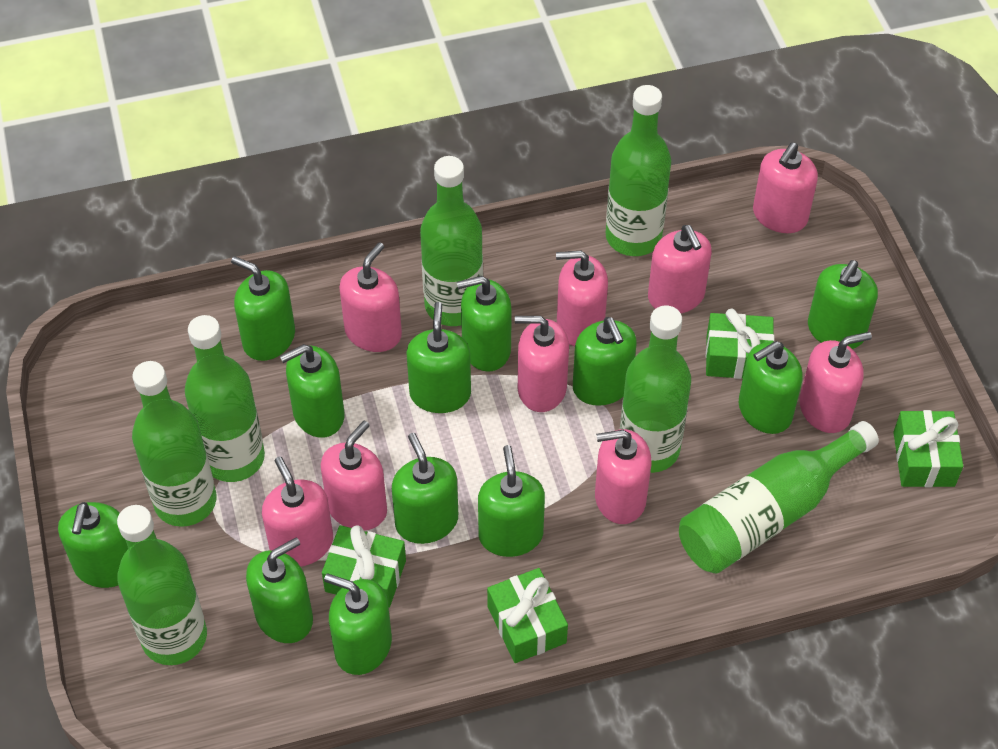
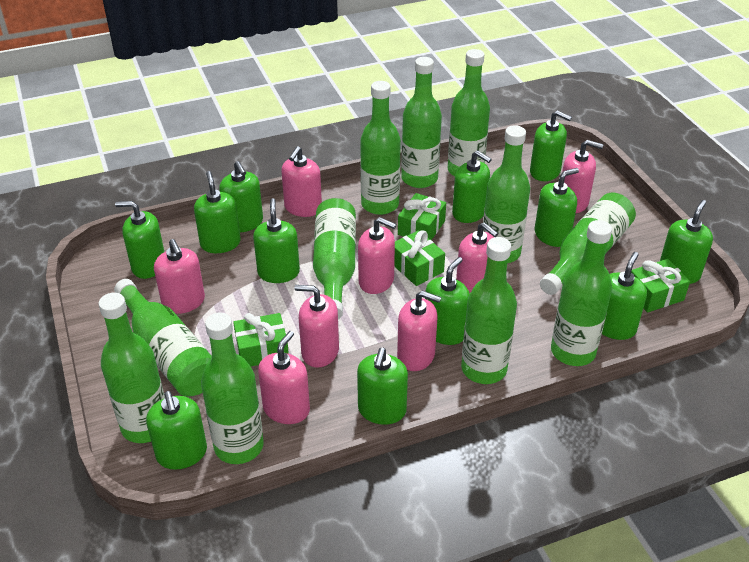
green bottle: [117,505,207,665] [132,361,216,527] [185,315,265,482] [420,156,483,326] [606,85,671,256] [620,305,691,473] [679,421,879,574] = 7 -> [98,293,165,443] [114,279,212,397] [201,313,264,464] [313,198,356,319] [360,81,401,215] [401,57,442,188] [448,49,490,176] [461,237,517,384] [483,125,530,263] [540,193,636,295] [551,220,612,366] = 11
pink soap dispenser: [262,457,333,567] [321,421,387,530] [339,242,402,352] [515,316,569,412] [556,251,608,346] [595,429,652,524] [648,225,712,313] [753,142,818,233] [799,332,872,433] = 9 -> [154,239,205,314] [258,331,310,424] [281,146,322,217] [295,285,339,368] [358,217,396,294] [397,291,441,371] [456,222,498,293] [562,140,603,213] = 8

